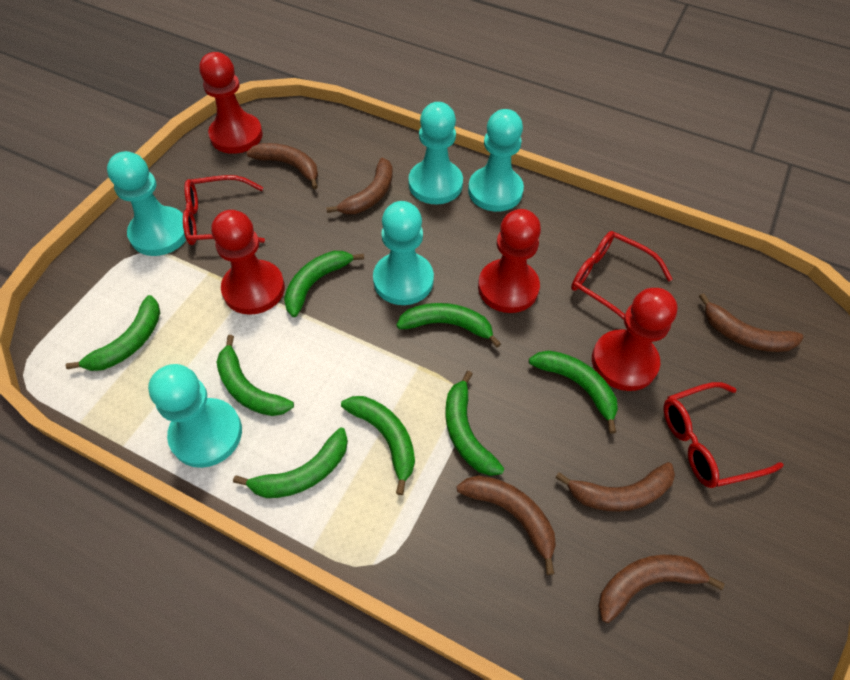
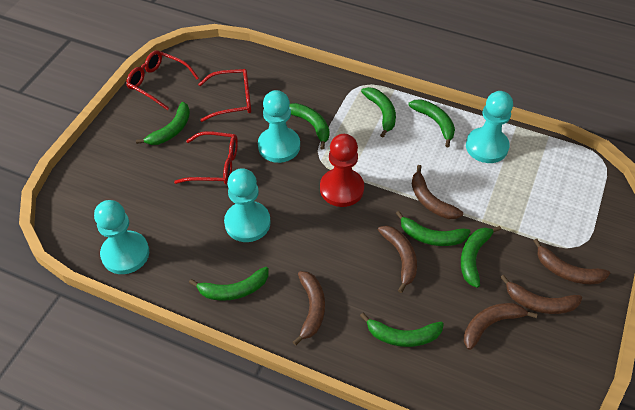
red pawn: [199,52,263,154] [211,210,285,315] [478,209,541,313] [592,288,677,391] = 4 -> [320,134,364,207] = 1
turquoise pawn: [107,151,186,256] [148,364,242,468] [373,201,434,305] [408,102,463,204] [468,109,524,212] = 5 -> [94,200,149,274] [224,168,271,242] [258,90,300,163] [466,91,513,163] = 4

